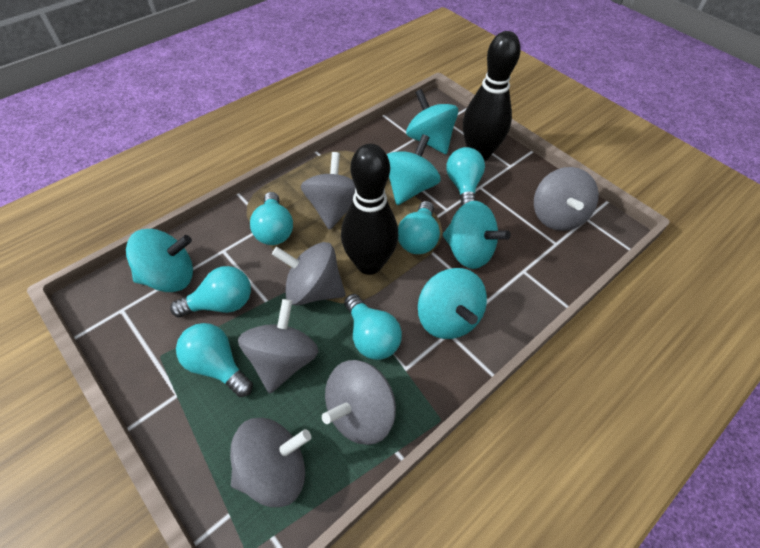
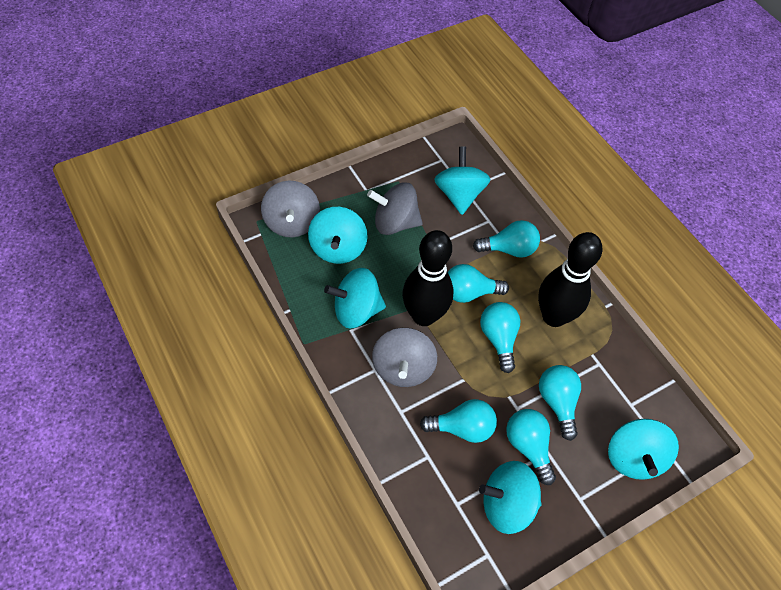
grey spinning top: [230,418,311,507] [238,299,319,393] [272,242,345,306] [301,152,356,230] [322,360,396,445] [534,167,599,231] = 6 -> [261,181,320,237] [367,182,423,235] [372,328,437,387] = 3

